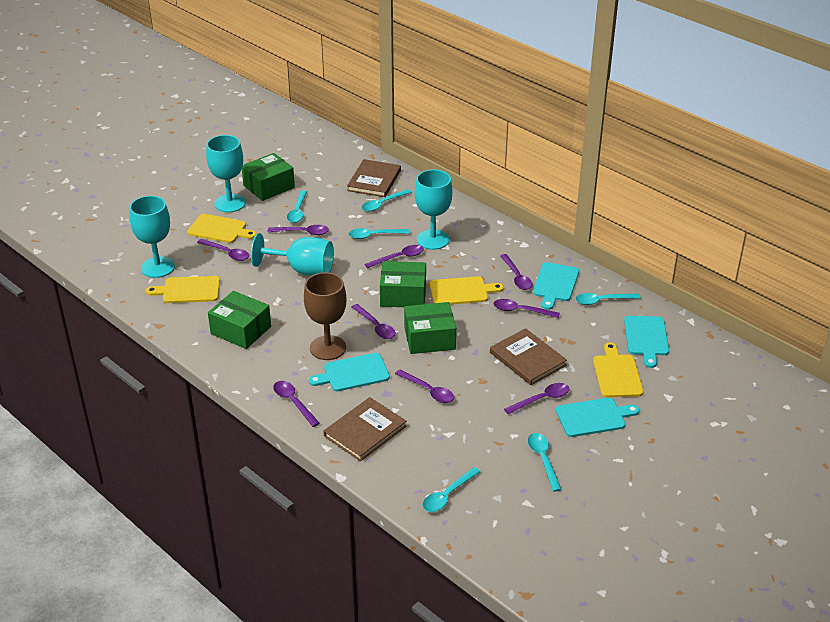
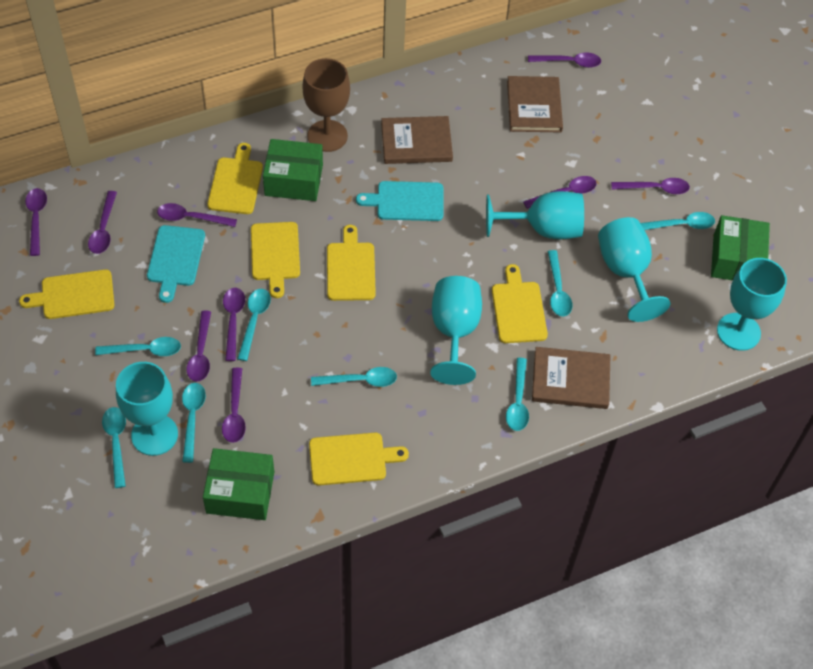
green box: [208,291,271,349] [242,153,295,201] [380,261,426,307] [404,302,456,354] = 4 -> [203,448,274,520] [263,139,323,201] [711,215,770,281] = 3
turquoise cutting board: [309,353,390,391] [533,262,579,310] [556,398,640,437] [624,316,669,368] = 4 -> [147,225,205,303] [356,181,443,221] = 2
turquoise goblet: [129,196,175,278] [206,135,246,212] [251,233,334,276] [415,169,453,250] = 4 -> [116,362,178,456] [430,276,482,385] [486,191,584,239] [598,217,670,322] [717,258,787,351] = 5
turquoise spoon: [287,190,307,223] [348,228,410,239] [362,189,412,212] [422,467,480,512] [528,433,562,492] [576,293,641,305] = 6 -> [95,337,181,356] [102,407,126,488] [182,383,206,463] [237,289,271,361] [311,367,397,387] [506,358,529,431] [547,250,572,317] [640,212,715,230] = 8
yellow cutting board: [146,276,220,303] [187,214,257,243] [430,276,504,305] [593,342,643,398] = 4 -> [19,269,114,319] [207,143,263,214] [251,222,300,298] [309,433,409,486] [327,225,376,301] [492,264,548,343] = 6

